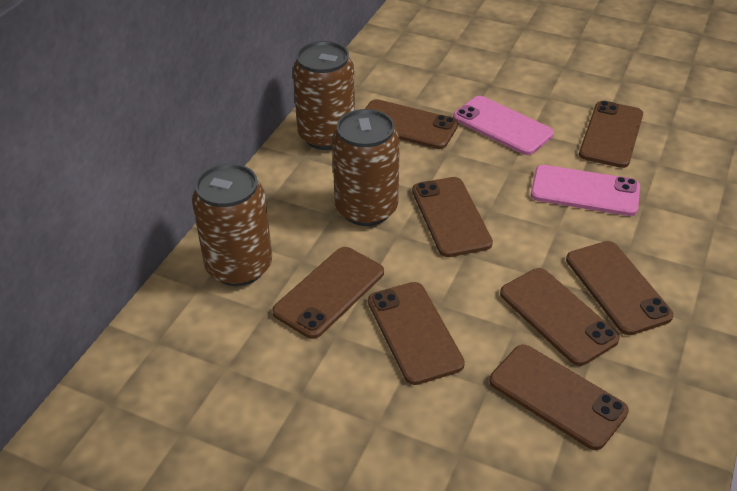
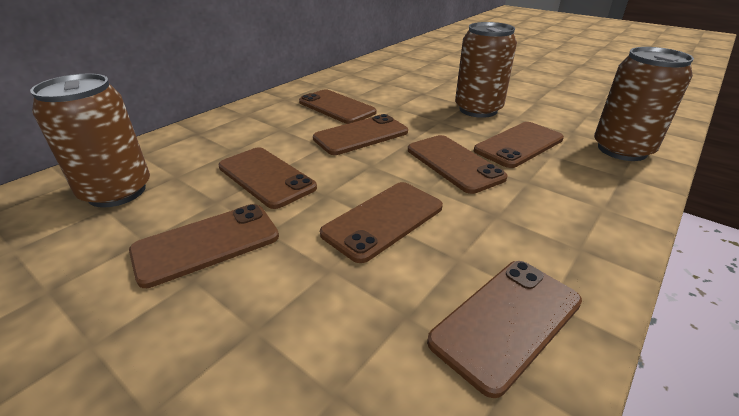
pink phone: [453,96,554,155] [531,165,640,216] = 2 -> none = 0

